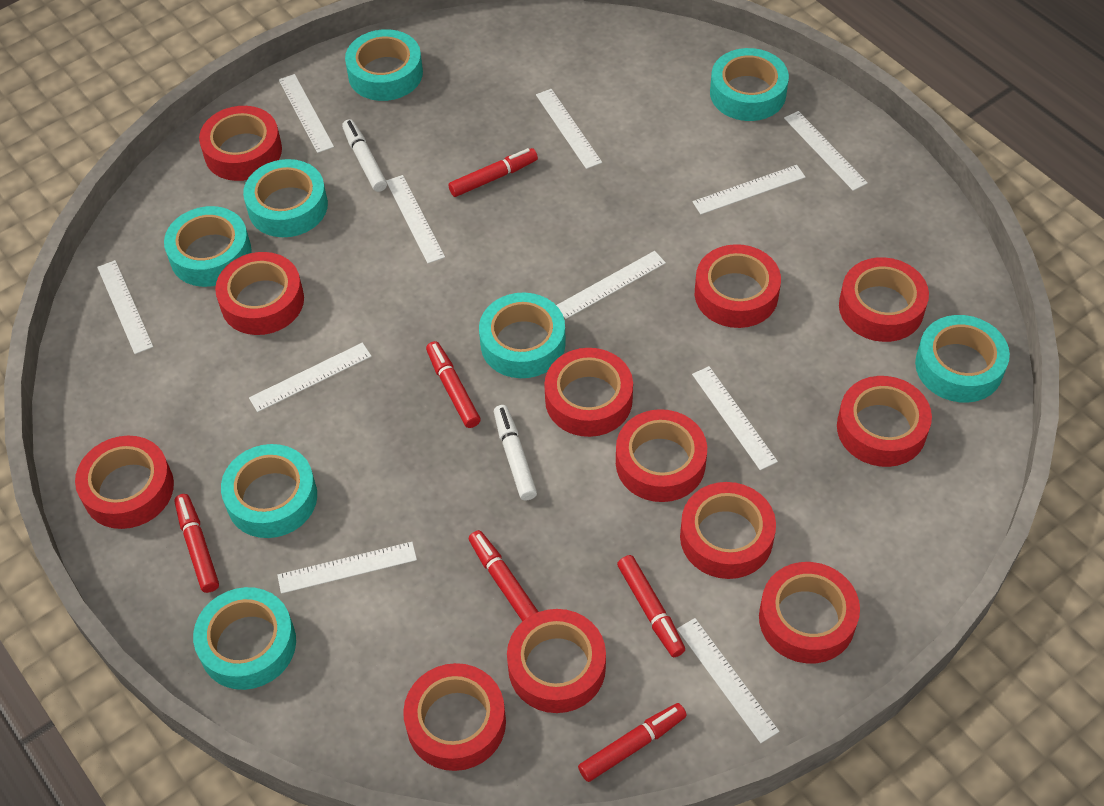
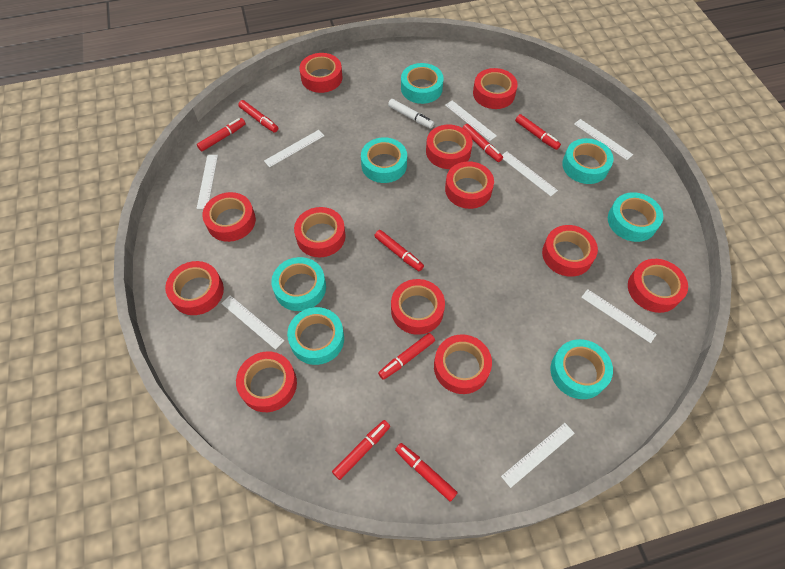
red marker: [174,494,219,593] [426,341,481,428] [448,148,538,197] [469,530,538,621] [578,703,687,782] [617,555,685,657] = 6 -> [197,118,246,151] [238,100,278,133] [332,420,390,480] [374,230,424,271] [378,333,435,380] [395,443,458,502] [462,124,503,162] [515,114,561,150] = 8
turquoise tape: [164,206,252,287] [193,587,296,690] [221,444,317,538] [243,159,328,237] [345,29,423,101] [479,293,566,378] [710,48,789,121] [915,315,1010,403] = 8 -> [271,257,326,311] [287,307,344,365] [361,137,407,183] [401,63,444,104] [551,339,613,399] [562,138,614,184] [608,192,663,242] = 7
white marker: [342,119,387,192] [494,405,537,500] = 2 -> [388,99,434,129] = 1
white ruler: [97,260,153,354] [249,343,372,412] [277,542,417,594] [279,74,334,153] [386,175,445,263] [536,89,602,169] [556,251,666,319] [677,618,780,743] [692,165,806,215] [692,366,778,470] [784,111,868,191] = 11 -> [196,155,218,209] [221,295,284,350] [264,130,324,167] [445,100,497,141] [501,423,575,488] [502,151,558,196] [574,119,633,160] [581,289,657,343] = 8

